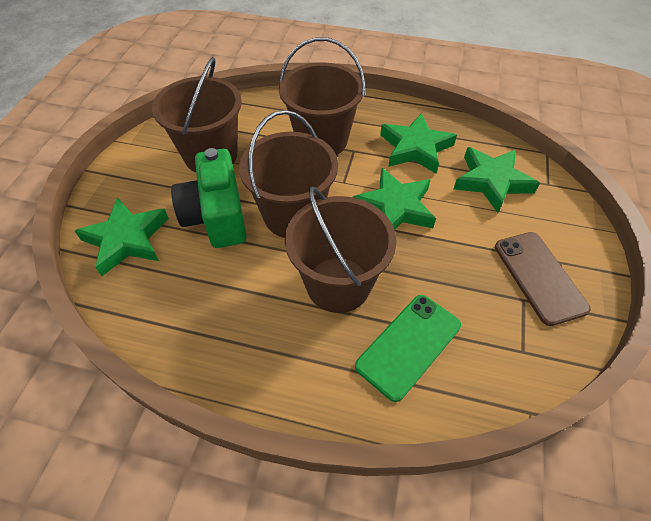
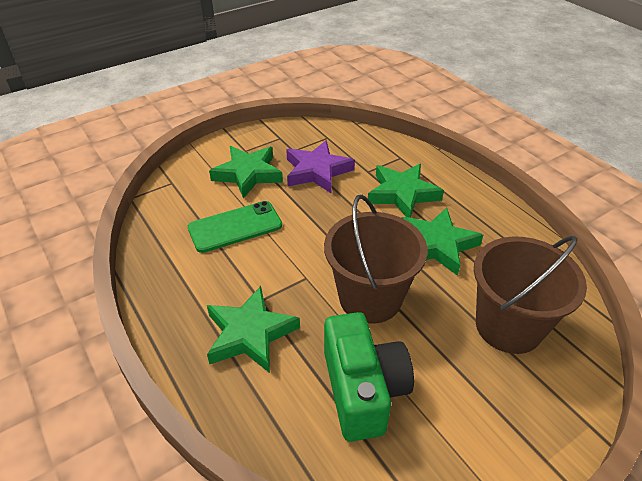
brown bucket: [152,57,242,172] [239,110,338,238] [279,37,365,155] [285,187,397,313] = 4 -> [324,195,428,324] [474,236,587,354] = 2
brown phone: [495,232,591,326] = 1 -> none = 0
purple star: none = 0 -> [286,140,355,193] = 1

